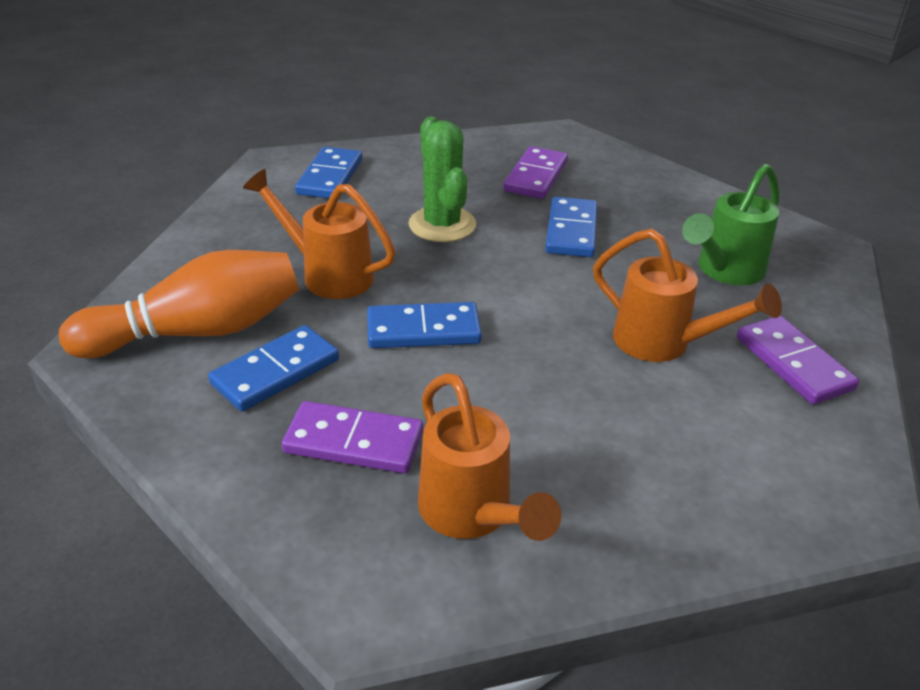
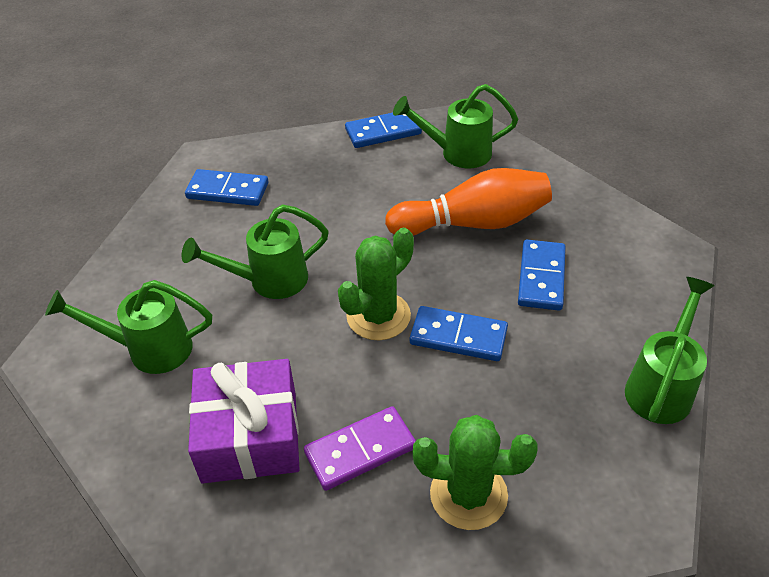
green cactus: [408,116,476,242] = 1 -> [338,228,414,340] [413,415,538,530] = 2
green watering can: [682,164,779,285] = 1 -> [45,280,212,374] [182,205,329,299] [393,84,518,168] [625,277,715,424] = 4
orange watering can: [243,169,395,299] [418,373,561,541] [593,229,782,362] = 3 -> none = 0
purple domino: [282,401,423,473] [503,146,568,199] [737,316,859,404] = 3 -> [304,406,416,491] = 1
purple gift: none = 0 -> [188,359,300,483] = 1

